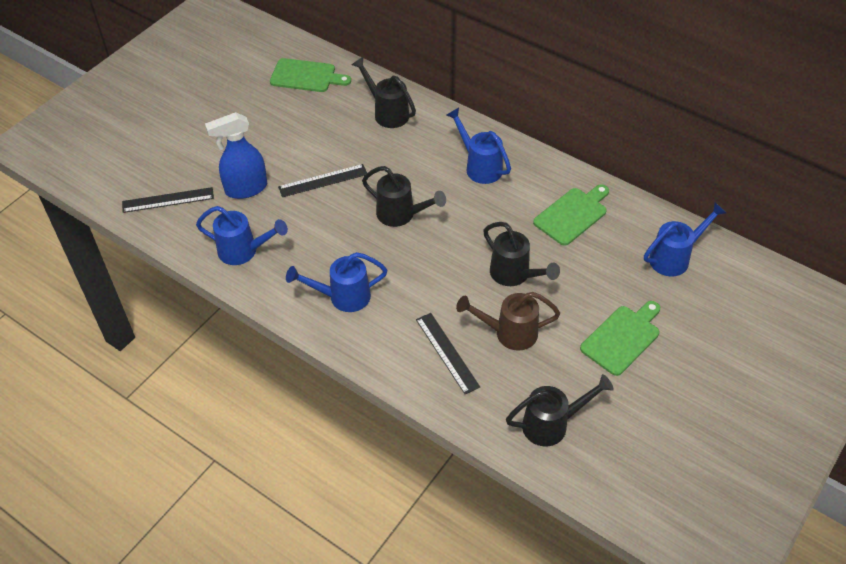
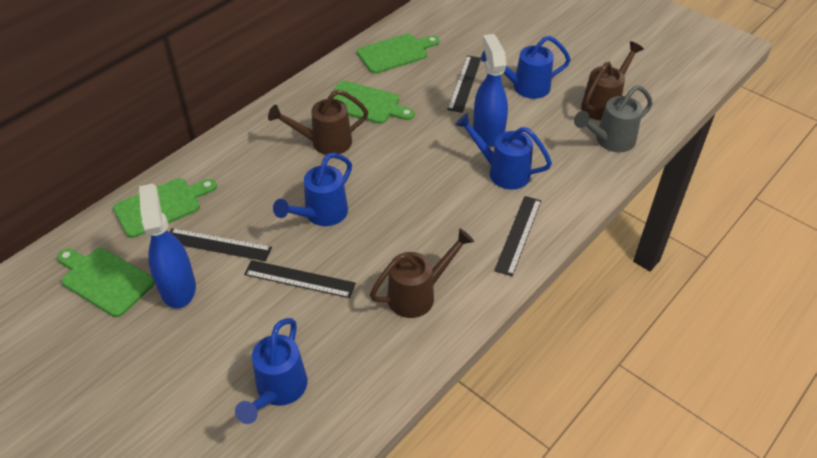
black ruler: [122,187,214,213] [278,164,367,197] [416,313,480,394] = 3 -> [170,228,272,261] [244,260,356,298] [447,55,481,113] [494,196,541,276] = 4
black watering can: [352,57,416,128] [362,166,446,227] [483,222,560,286] [506,374,614,447] = 4 -> none = 0
blue spray bottle: [205,112,267,199] = 1 -> [139,184,196,308] [473,34,508,146] = 2
brown watering can: [456,292,560,351] = 1 -> [268,89,368,155] [370,228,474,318] [581,41,644,121] = 3
green cutting board: [270,58,351,92] [533,184,609,246] [580,301,660,376] = 3 -> [57,248,155,317] [113,178,217,238] [332,81,415,124] [357,34,440,74] = 4
grey watering can: none = 0 -> [574,85,653,152] = 1

